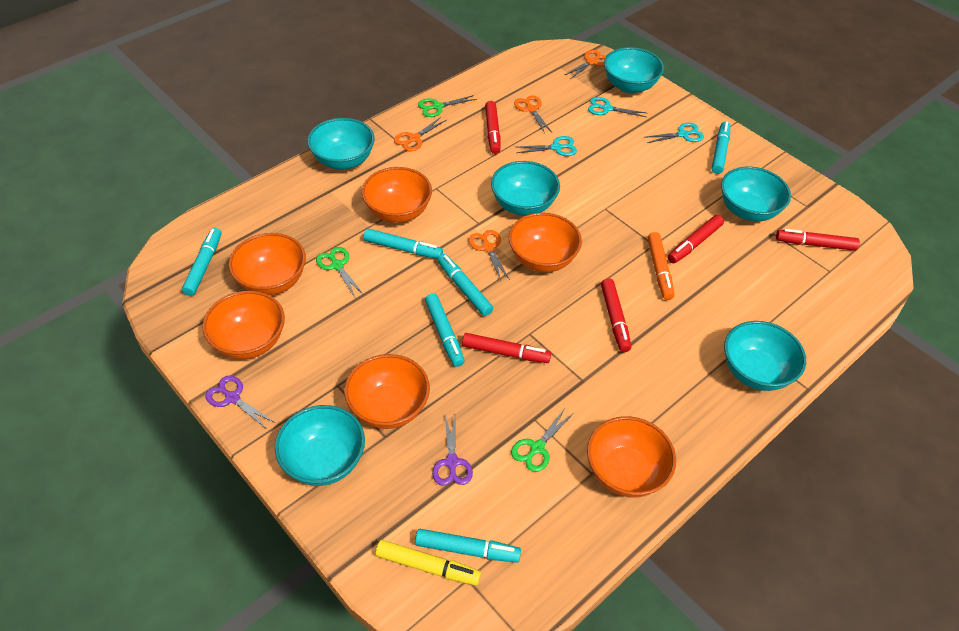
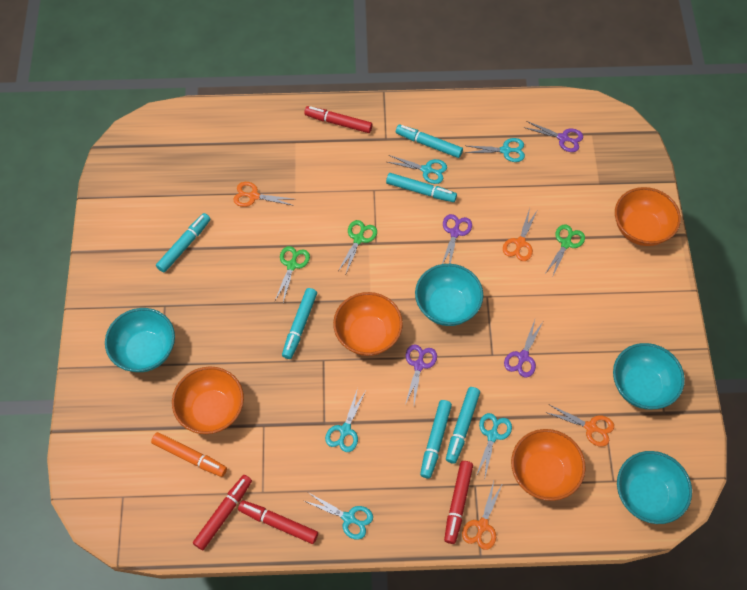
orange bowl: [203,291,285,359] [229,233,306,295] [345,354,430,429] [362,167,432,223] [509,213,582,272] [587,416,676,497] = 6 -> [172,366,244,434] [333,292,403,356] [511,429,586,501] [615,187,681,246] = 4
purple scissors: [206,376,275,429] [432,413,473,486] = 2 -> [405,345,437,405] [442,214,472,264] [504,320,543,377] [523,121,583,152] = 4
red marker: [462,333,551,363] [485,101,501,154] [601,278,631,352] [668,215,724,263] [776,229,860,251] = 5 -> [193,475,252,550] [238,500,318,544] [304,106,372,133] [444,461,473,544] = 4
turquoise bowl: [275,405,365,486] [307,118,375,170] [491,161,560,216] [604,47,664,94] [721,166,791,221] [724,321,806,391] = 6 -> [105,308,175,372] [415,264,484,326] [613,343,685,409] [617,451,692,524] = 4
turquoise scissors: [517,136,577,156] [588,97,646,117] [646,123,704,143] = 3 -> [305,493,373,540] [325,388,366,452] [387,155,447,184] [465,138,525,162] [476,413,512,481] = 5
yellow marker: [376,540,481,586] = 1 -> none = 0

